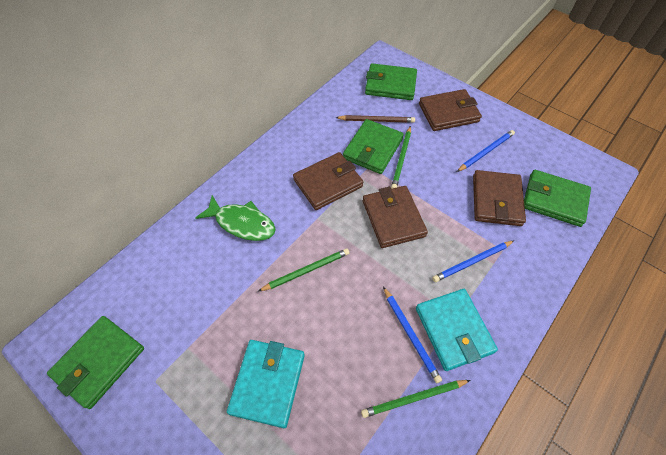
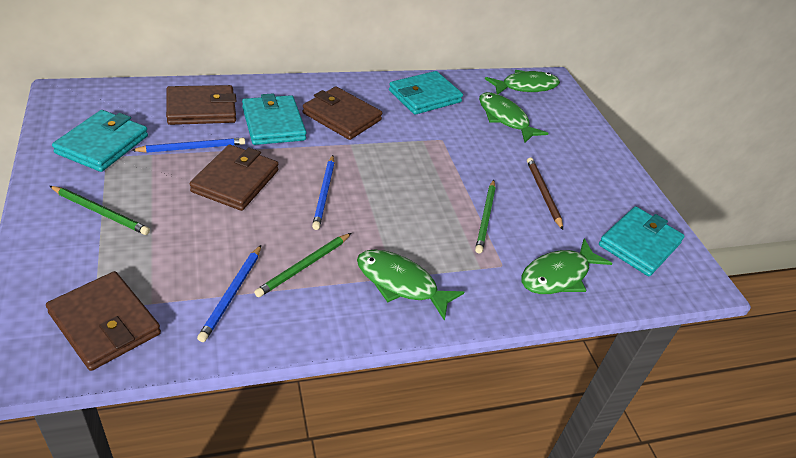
green fish: [195,195,276,241] = 1 -> [357,249,464,321] [479,92,549,143] [485,70,560,94] [521,239,612,294] = 4
green wallet: [47,316,144,409] [343,119,404,174] [365,63,417,100] [524,170,591,227] = 4 -> none = 0
turquoise wallet: [227,340,305,428] [416,289,498,371] = 2 -> [52,110,148,172] [242,94,306,145] [389,71,463,115] [599,206,684,276] = 4

